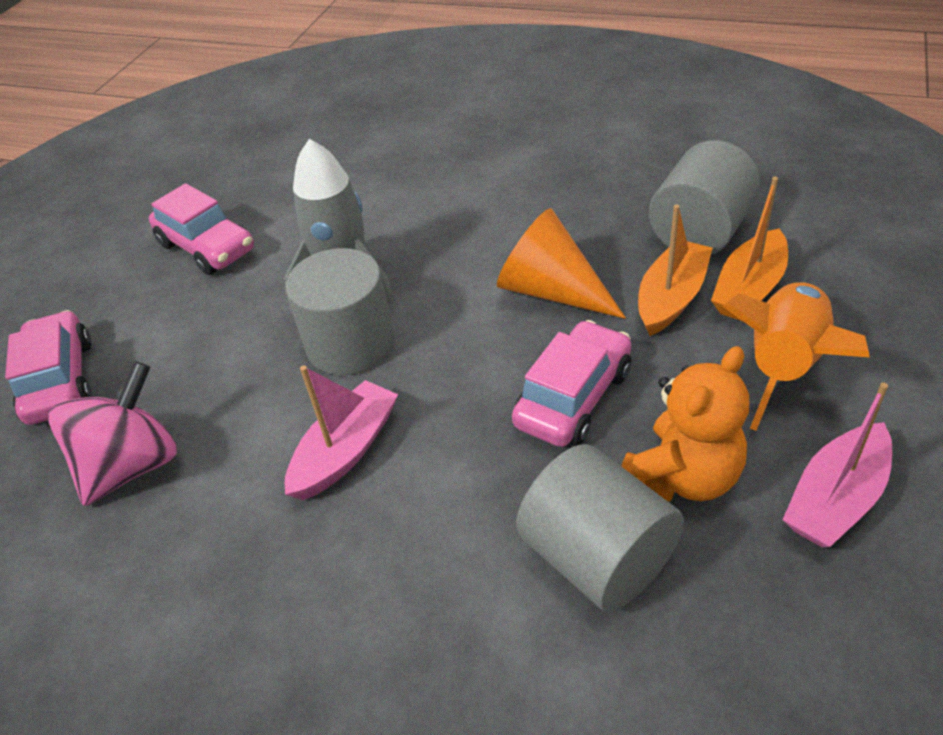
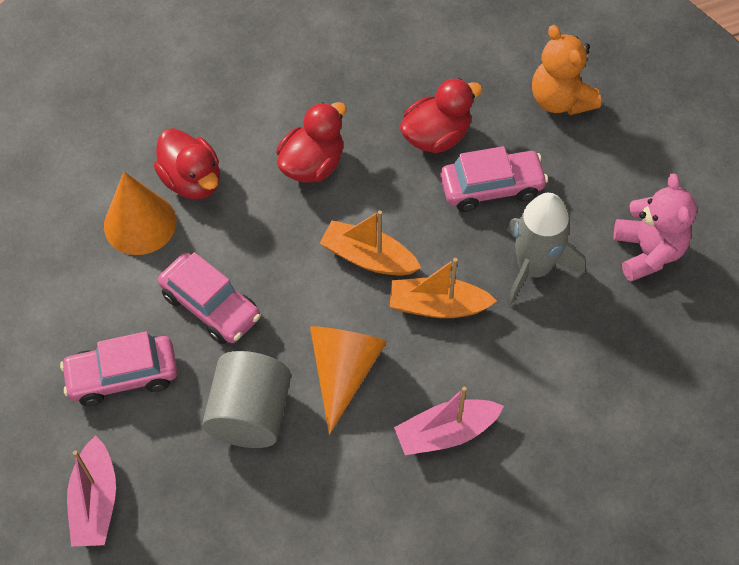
grey cylinder: [285,248,395,375] [516,444,684,612] [649,140,760,255] = 3 -> [202,351,291,448] = 1
orange cone: [497,208,626,319] = 1 -> [104,172,176,255] [310,326,387,435] = 2
orange rocket: [722,282,870,431] = 1 -> none = 0
pink spinning top: [48,361,177,506] = 1 -> none = 0
pink teddy bear: none = 0 -> [614,173,697,282] = 1
red duck: none = 0 -> [154,128,220,199] [276,102,347,183] [400,78,483,153] = 3

